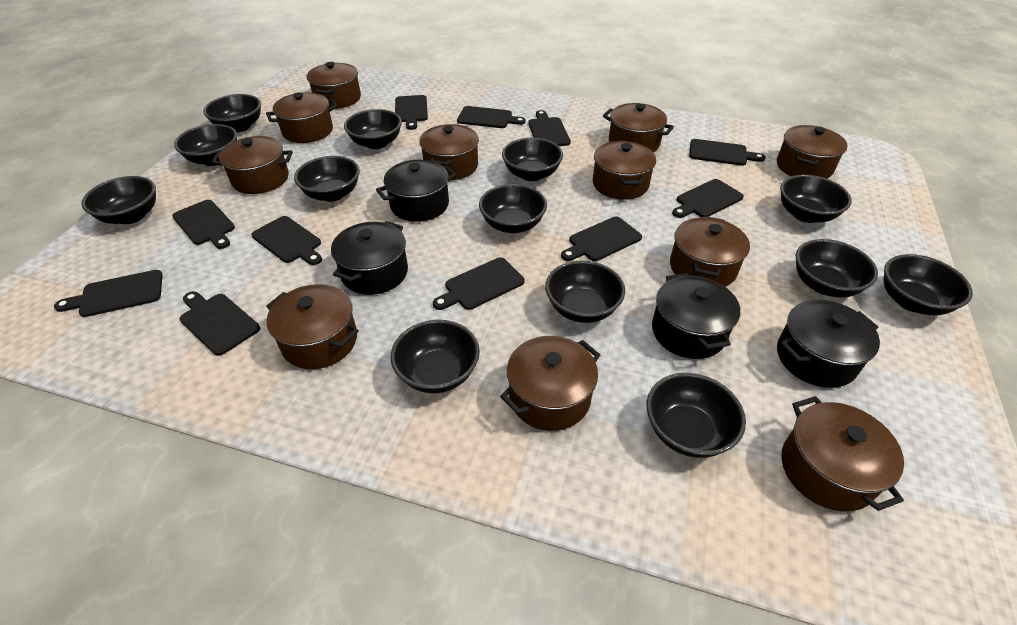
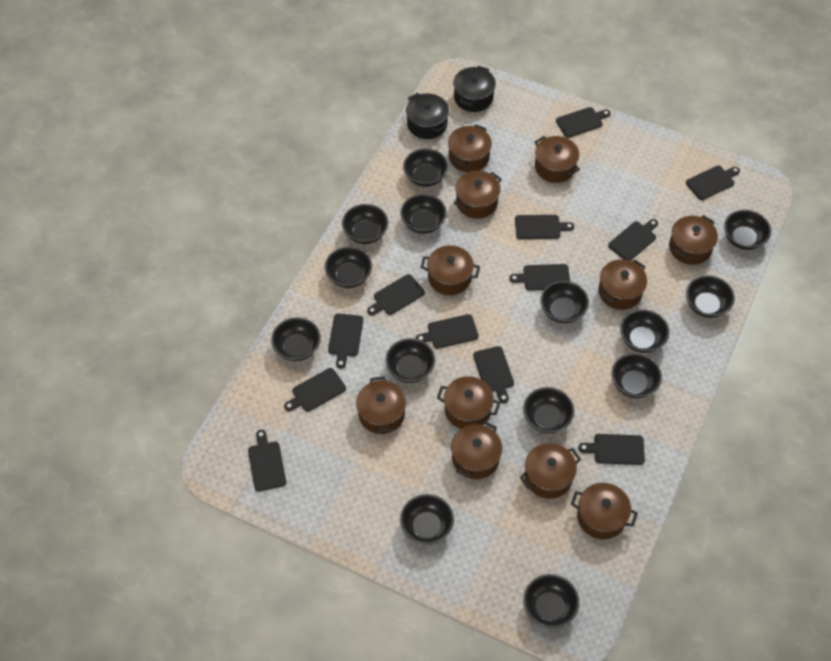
black bowl: [81,176,156,224] [174,124,237,166] [203,94,261,132] [294,156,360,202] [344,109,402,149] [391,320,480,393] [479,184,547,233] [502,138,563,181] [545,260,625,323] [647,373,746,458] [780,175,852,223] [796,239,878,298] [884,254,973,315] = 13 -> [271,317,321,361] [325,247,372,288] [342,204,388,244] [385,338,435,383] [400,194,447,234] [400,494,454,545] [403,148,448,187] [523,387,574,434] [523,574,579,628] [540,281,589,323] [611,353,662,398] [620,309,669,353] [686,275,735,318] [724,210,771,250] = 14
black cutting board: [54,270,163,317] [172,200,235,249] [180,291,260,356] [251,216,322,265] [395,95,428,130] [433,257,525,310] [457,106,526,128] [528,110,571,146] [561,217,642,261] [672,179,744,218] [689,139,766,166] = 11 -> [248,430,286,491] [284,368,346,412] [328,313,363,369] [367,274,425,315] [416,314,479,349] [473,346,514,403] [509,264,570,291] [515,215,574,239] [556,107,611,138] [578,434,645,465] [608,219,658,261] [686,166,740,200] = 12
black pot: [331,221,408,295] [376,160,456,222] [652,273,740,359] [777,300,880,388] = 4 -> [406,93,449,139] [453,66,496,112] = 2

